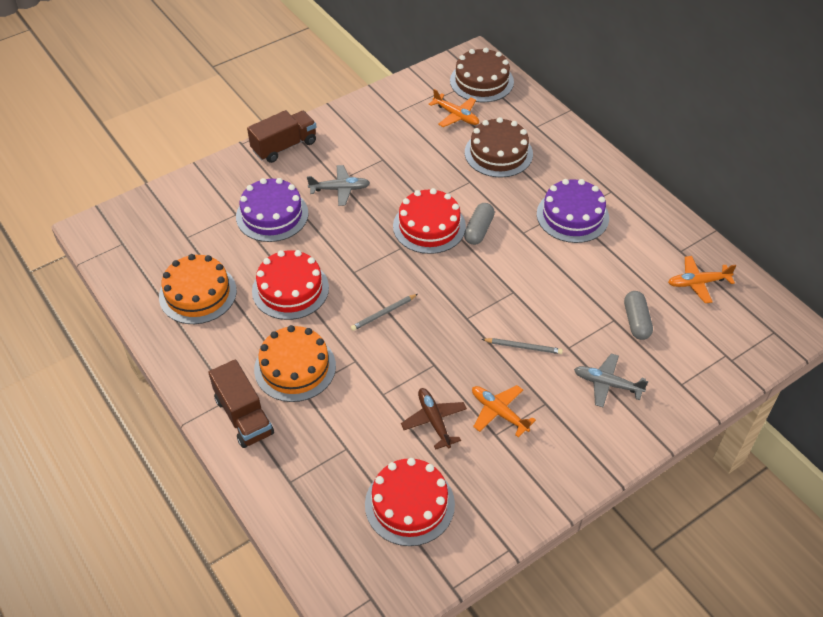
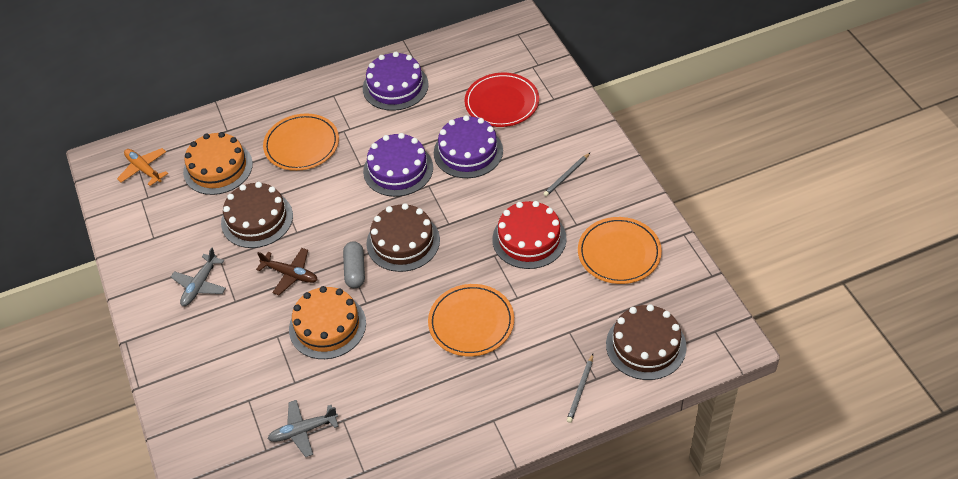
brown cake: [450,48,514,102] [465,117,533,178] = 2 -> [221,182,293,248] [366,203,440,272] [606,304,687,380] = 3
brown truck: [208,359,274,448] [247,110,316,163] = 2 -> none = 0
grey capsule: [464,203,495,245] [624,291,653,340] = 2 -> [343,241,365,288] = 1
orange plane: [429,89,479,127] [472,385,536,438] [668,256,736,303] = 3 -> [117,148,168,186] = 1
orange plate: none = 0 -> [263,113,339,171] [428,284,514,356] [578,217,662,284] = 3
purple cake: [236,178,308,242] [537,179,609,243] = 2 -> [363,52,429,111] [363,133,433,197] [434,115,503,178] = 3
red cake: [252,250,329,320] [365,458,455,546] [393,188,466,254] = 3 -> [492,201,567,269] = 1
red plate: none = 0 -> [464,73,539,127] = 1

